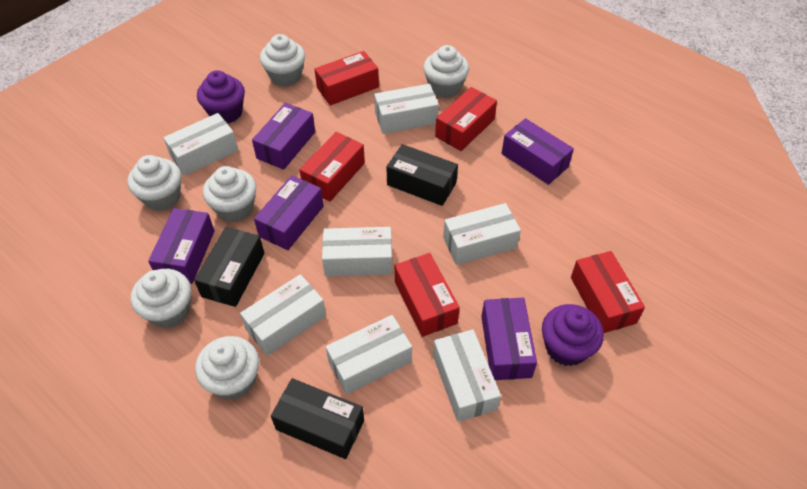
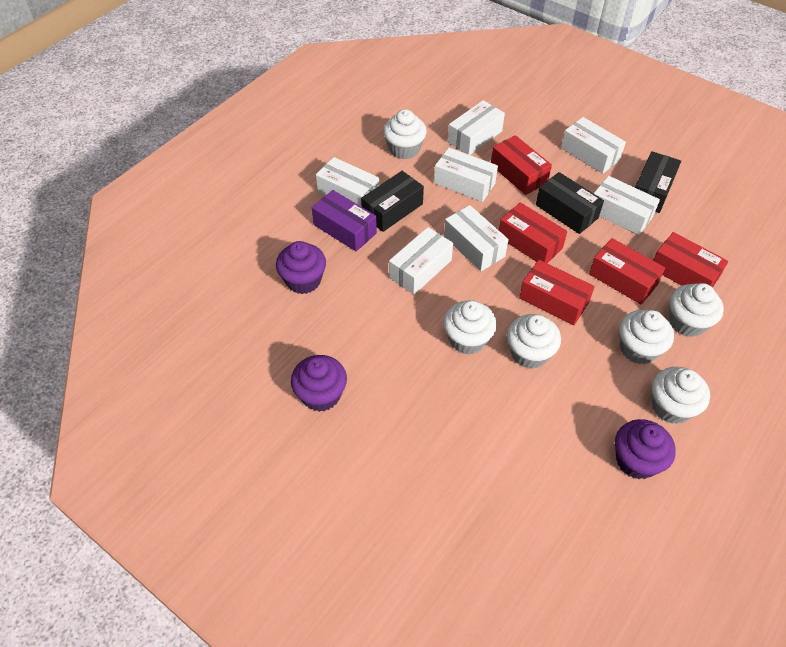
purple box: [148,208,215,284] [252,103,315,170] [254,175,324,250] [481,298,537,380] [501,118,574,185] = 5 -> [312,190,377,252] = 1
purple cupcake: [197,70,245,124] [542,304,604,366] = 2 -> [276,241,326,294] [291,355,347,412] [615,419,676,479] = 3

